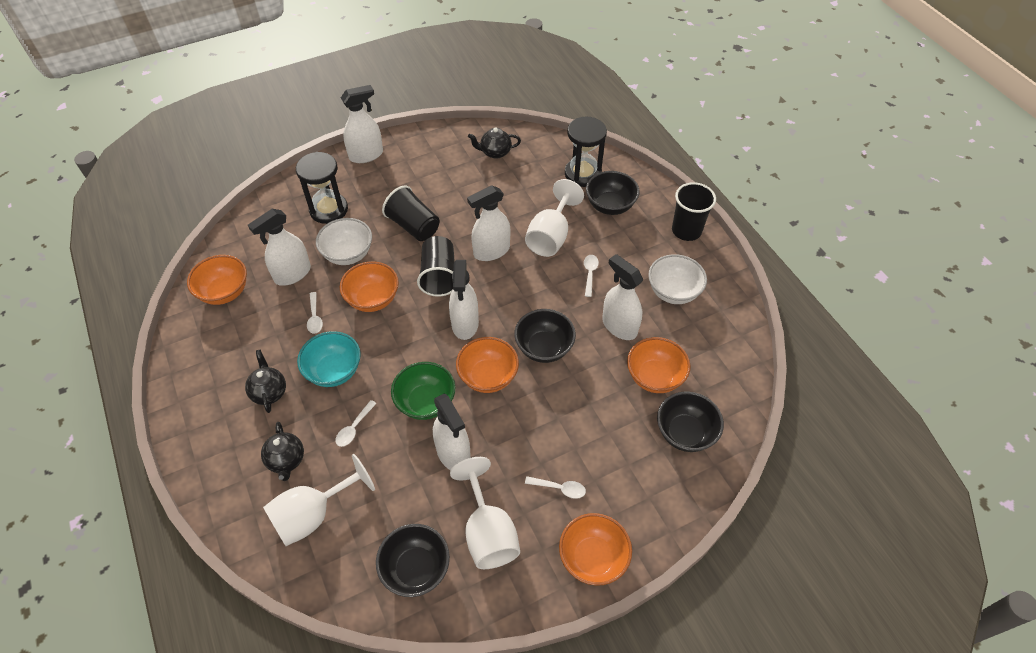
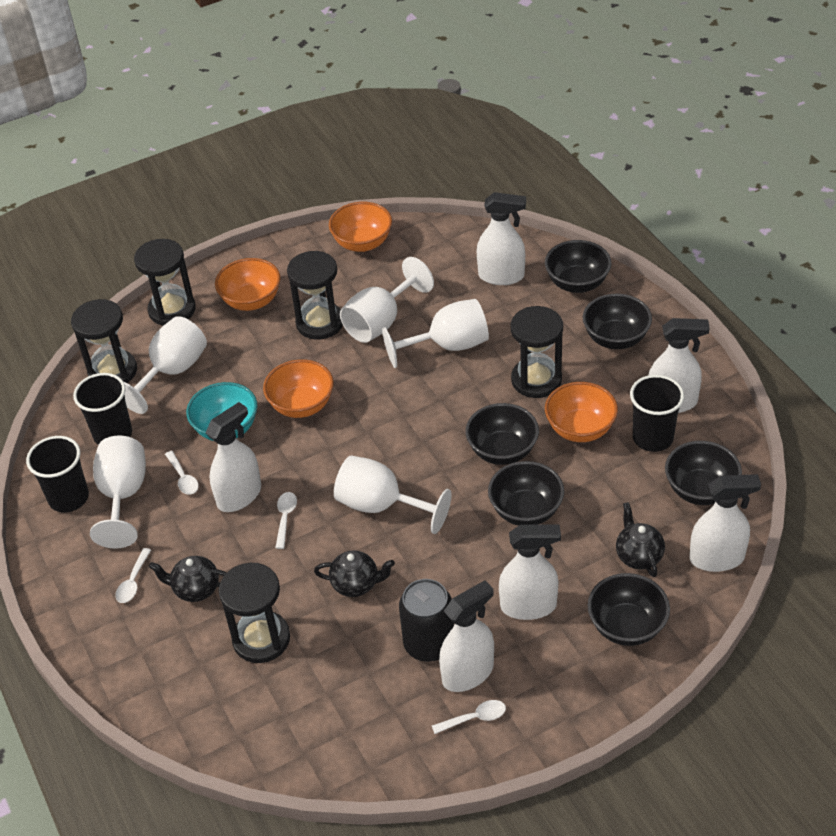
black bowl: [376,524,450,597] [514,309,576,363] [586,171,640,215] [657,391,724,452] = 4 -> [465,403,539,465] [488,461,564,526] [545,240,611,293] [583,294,652,349] [588,573,670,646] [665,441,742,505] = 6
black can: none = 0 -> [399,579,454,662] = 1
black hourglass: [296,152,348,224] [565,117,607,187] = 2 -> [71,299,137,383] [134,239,196,326] [219,563,290,663] [287,251,343,340] [511,306,563,398] = 5
green bowl: [391,362,455,420] = 1 -> none = 0
orange bowl: [187,255,247,305] [340,262,399,312] [456,337,519,393] [559,513,632,586] [627,337,690,393] = 5 -> [215,258,280,311] [263,359,334,418] [329,202,392,252] [545,382,618,442] = 4
white bowl: [316,218,372,265] [648,254,707,304] = 2 -> none = 0
white goblet: [263,454,375,546] [450,457,520,569] [525,179,584,257] = 3 -> [90,435,146,549] [124,316,207,414] [334,455,451,534] [340,257,434,343] [382,299,489,368] = 5

